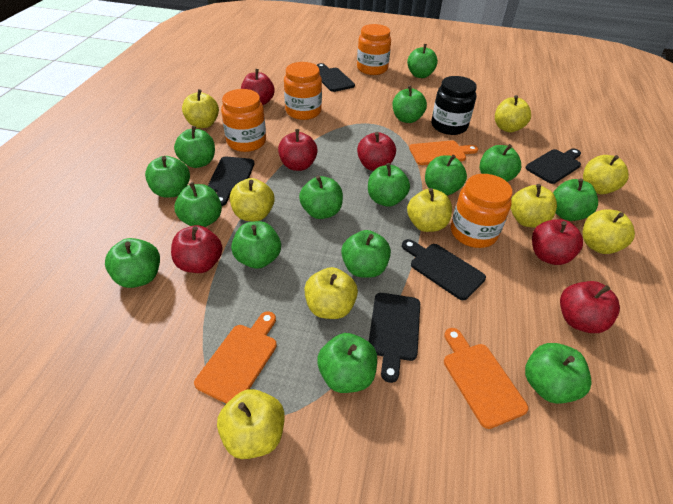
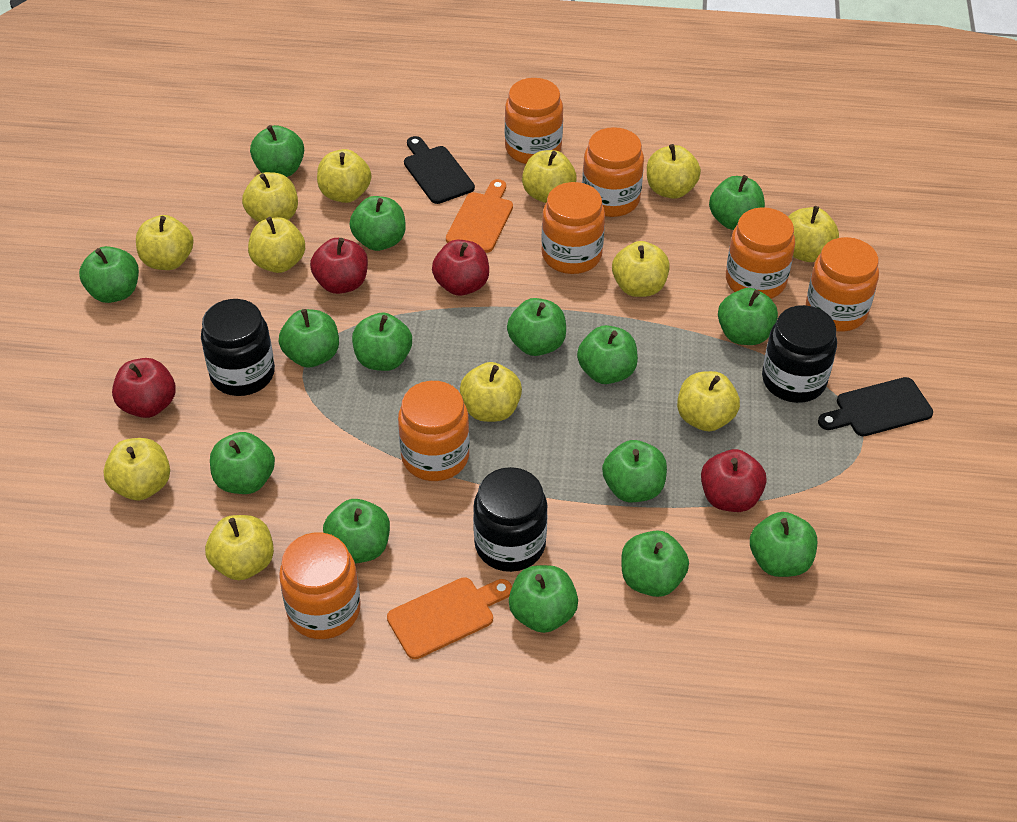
black cutting board: [208,156,254,206] [317,63,355,92] [369,293,420,383] [402,239,486,300] [525,148,581,184] = 5 -> [404,136,475,204] [818,377,933,436] = 2
black jar: [432,76,477,135] = 1 -> [201,299,275,396] [473,467,548,572] [762,305,837,403] = 3
orange cutting board: [194,311,277,404] [409,140,478,165] [444,328,529,429] = 3 -> [387,577,512,659] [446,179,513,253] = 2
orange jar: [221,89,266,152] [284,62,322,120] [357,24,391,75] [451,174,512,248] = 4 -> [279,532,361,639] [398,381,470,481] [505,78,563,164] [541,182,605,274] [582,127,644,217] [726,207,795,299] [806,237,879,332] = 7
red apple: [171,225,222,273] [241,69,274,105] [278,129,318,171] [357,132,396,171] [532,219,583,265] [560,281,620,333] = 6 -> [112,358,176,418] [310,238,368,294] [432,240,489,296] [701,449,767,512] = 4
yellow apple: [182,89,219,128] [217,389,285,459] [230,178,275,221] [304,267,358,319] [407,188,452,232] [495,95,531,132] [511,184,557,228] [583,155,629,194] [583,209,635,254] = 9 -> [104,438,170,501] [136,215,194,270] [205,515,274,580] [242,172,298,222] [248,217,305,273] [317,149,371,203] [460,362,522,422] [522,150,577,203] [612,241,670,297] [647,144,701,199] [677,371,740,432] [788,206,839,262] = 12

